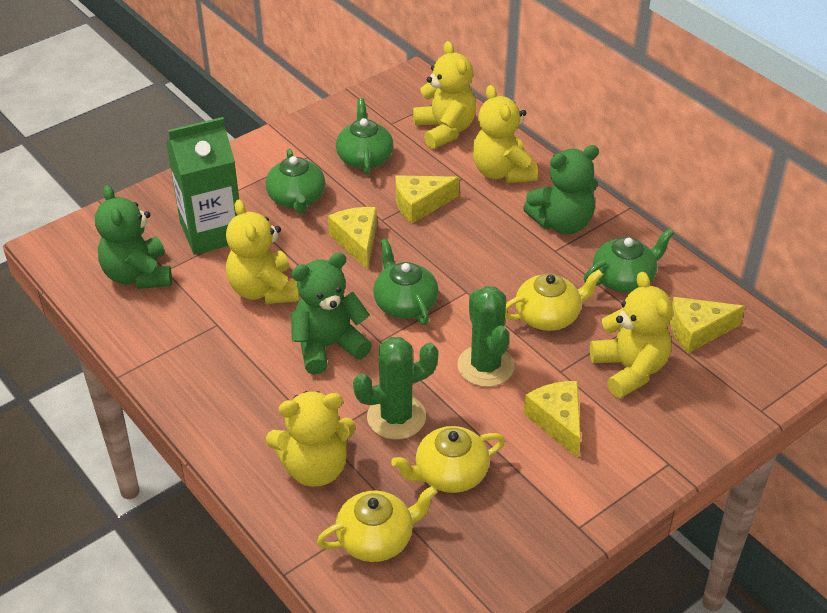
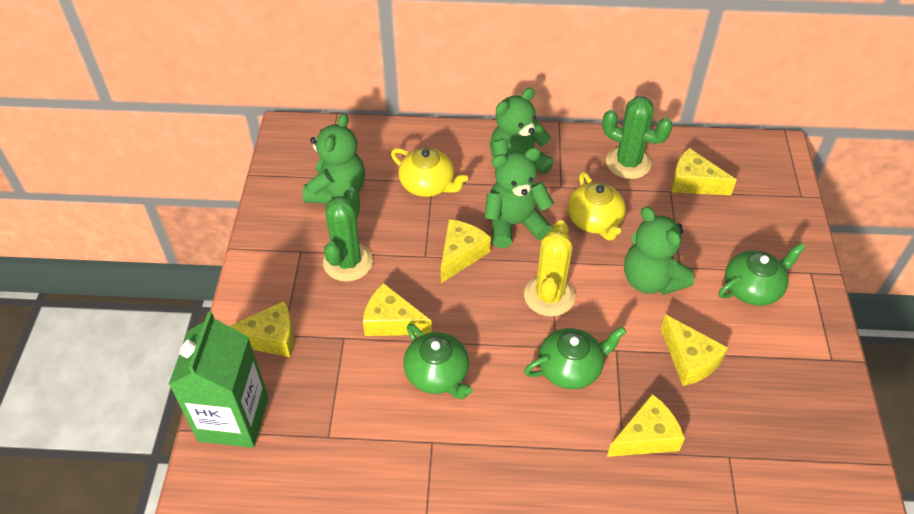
green teapot: [266,148,325,213] [336,98,394,175] [373,238,439,325] [584,228,674,292] = 4 -> [403,323,473,399] [524,326,626,389] [719,243,805,306] = 3
green teddy bear: [95,185,172,289] [291,253,372,375] [523,145,599,234] = 3 -> [303,113,365,204] [485,147,554,248] [490,88,554,174] [624,206,694,295] = 4
yellow cactus: none = 0 -> [524,220,575,317] = 1
yellow cheese: [328,207,377,270] [395,175,459,224] [524,381,581,458] [670,297,745,353] = 4 -> [229,301,294,357] [363,283,432,336] [441,219,491,283] [607,394,685,457] [661,314,728,386] [671,148,737,195] = 6
yellow teapot: [317,486,437,562] [391,426,505,493] [505,269,603,331] = 3 -> [391,148,468,197] [568,172,626,241] = 2
yellow teddy bear: [226,200,299,304] [266,391,356,487] [413,41,476,149] [472,85,538,183] [590,272,673,398] = 5 -> none = 0

